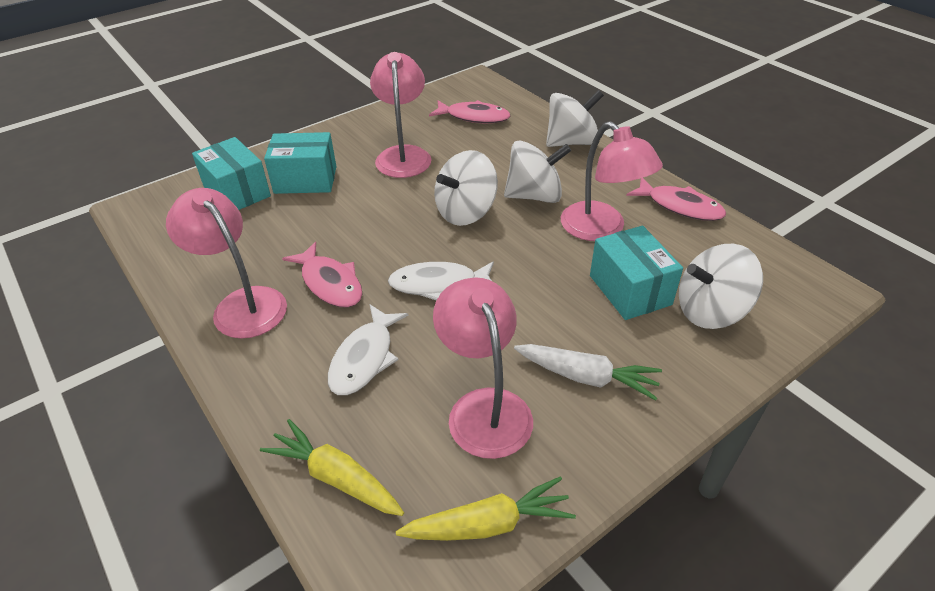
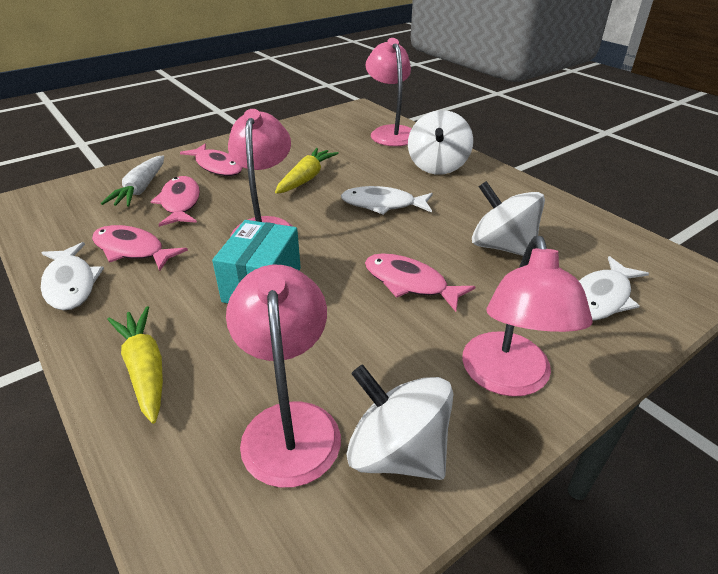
pink fish: [282,242,363,308] [429,100,510,123] [626,178,726,221] = 3 -> [92,225,188,271] [151,176,200,227] [180,144,243,176] [365,253,476,312] = 4
turquoise box: [192,137,271,210] [264,132,336,194] [590,226,683,320] = 3 -> [212,220,301,303] = 1
white fish: [328,304,408,395] [388,262,494,301] = 2 -> [41,242,104,310] [341,186,433,215] [579,256,649,321] = 3
white spinning top: [434,150,498,226] [504,140,571,203] [546,90,604,147] [679,244,763,329] = 4 -> [347,364,453,480] [408,110,473,175] [472,181,545,256] = 3

